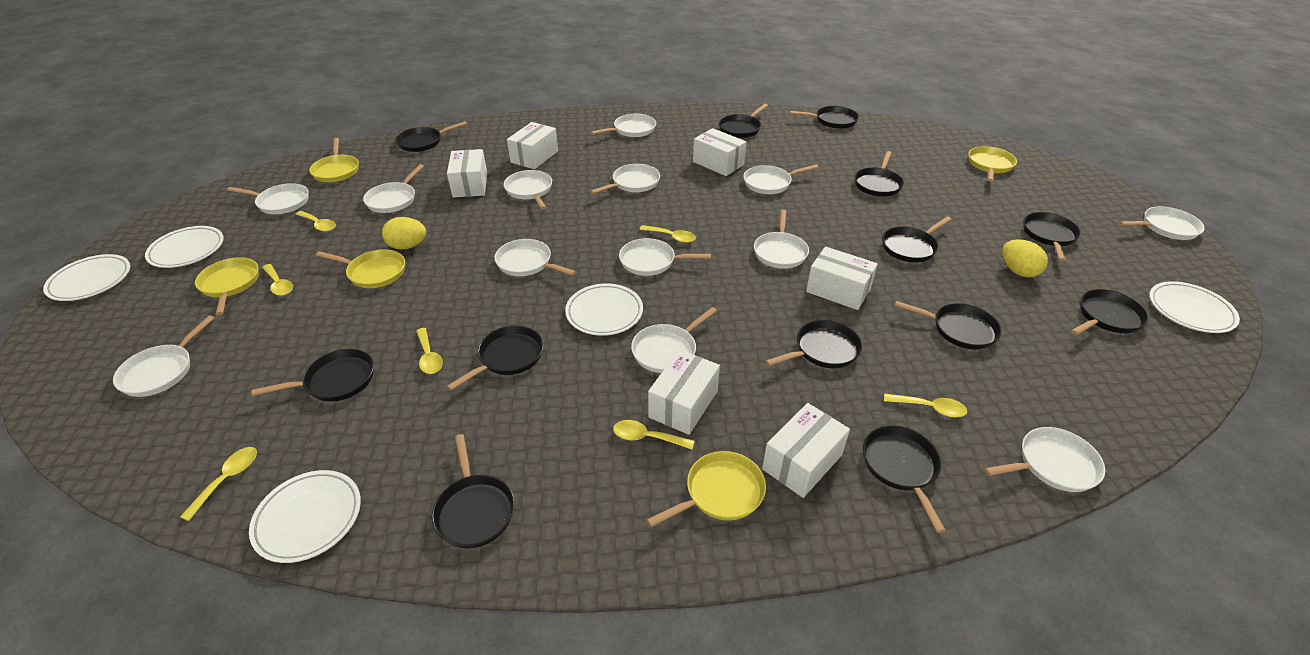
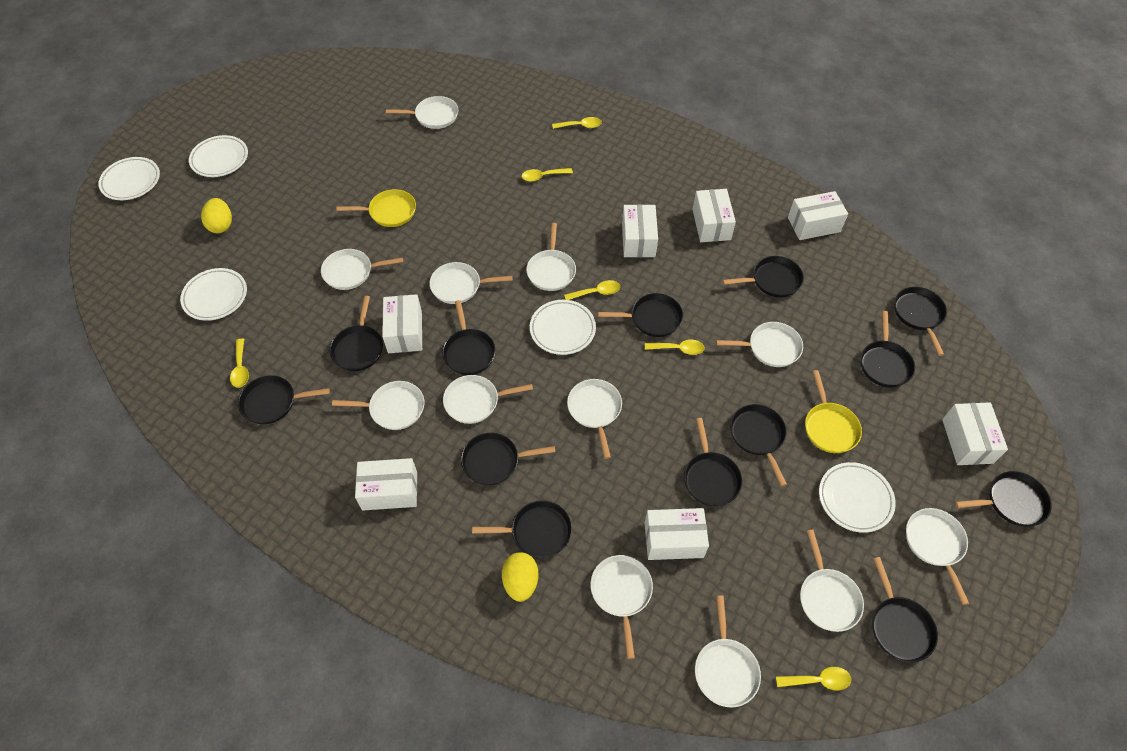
white box: [447,149,487,198] [507,122,558,169] [648,350,720,435] [693,128,746,176] [762,403,850,498] [806,247,878,310] = 6 -> [355,458,417,510] [382,294,422,353] [622,205,658,257] [645,508,709,560] [692,189,736,242] [788,191,848,240] [942,402,1008,465] = 7
white pan: [113,315,215,397] [227,183,309,214] [363,164,424,213] [494,239,576,276] [504,170,552,210] [591,114,656,137] [591,164,660,194] [619,238,711,276] [631,307,717,373] [743,165,818,194] [754,209,809,269] [984,427,1105,492] [1119,206,1205,240] = 13 -> [321,249,403,290] [332,381,424,430] [386,96,458,129] [429,262,513,304] [443,375,533,424] [526,223,576,291] [567,379,622,459] [590,555,653,659] [695,596,761,708] [716,322,803,367] [800,530,864,632] [906,508,969,605] = 12
yellow pan: [195,257,259,316] [309,138,359,182] [316,249,405,288] [647,451,766,527] [968,146,1017,182] = 5 -> [336,189,416,227] [805,370,862,453] = 2
yellow spoon: [180,447,257,521] [262,264,293,296] [295,211,336,232] [416,328,443,374] [613,420,694,449] [639,225,696,243] [884,393,968,418] = 7 -> [230,339,249,388] [522,168,573,182] [552,117,602,129] [564,280,620,300] [645,339,705,355] [776,667,851,691] = 6

